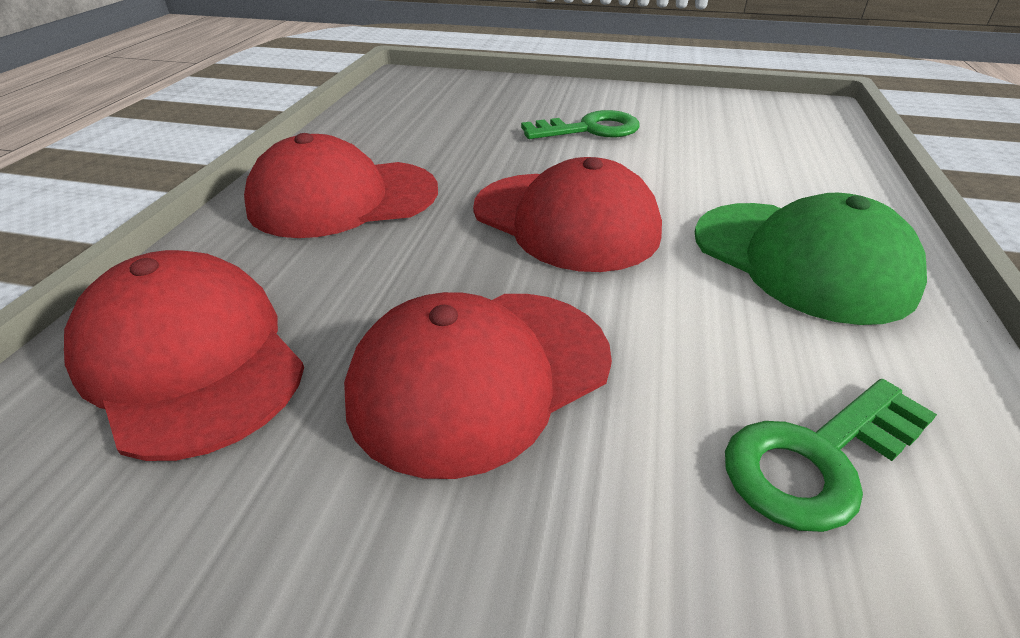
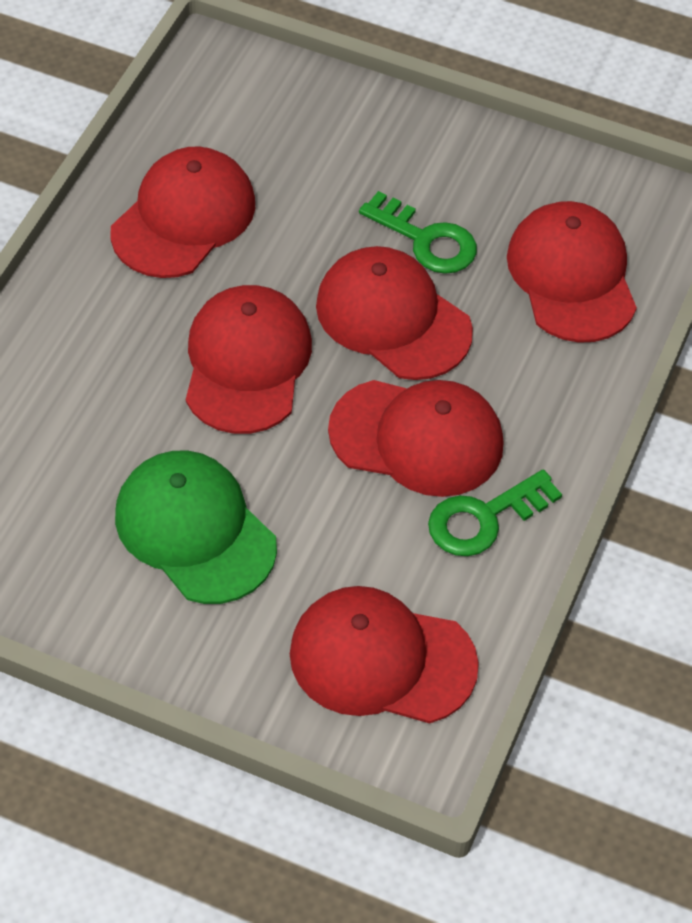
red cap: [64,250,304,461] [244,133,438,238] [344,292,612,479] [473,157,662,272] = 4 -> [110,147,256,278] [186,285,312,434] [290,586,479,723] [316,246,473,380] [328,380,504,497] [507,201,637,343] = 6

